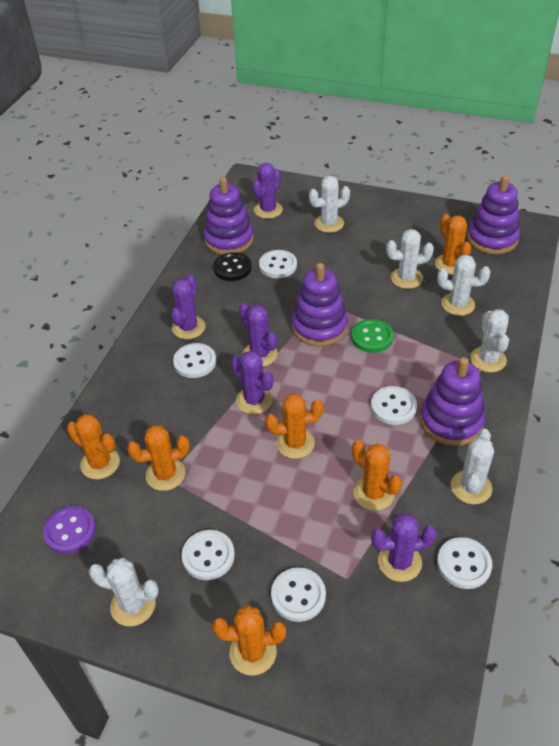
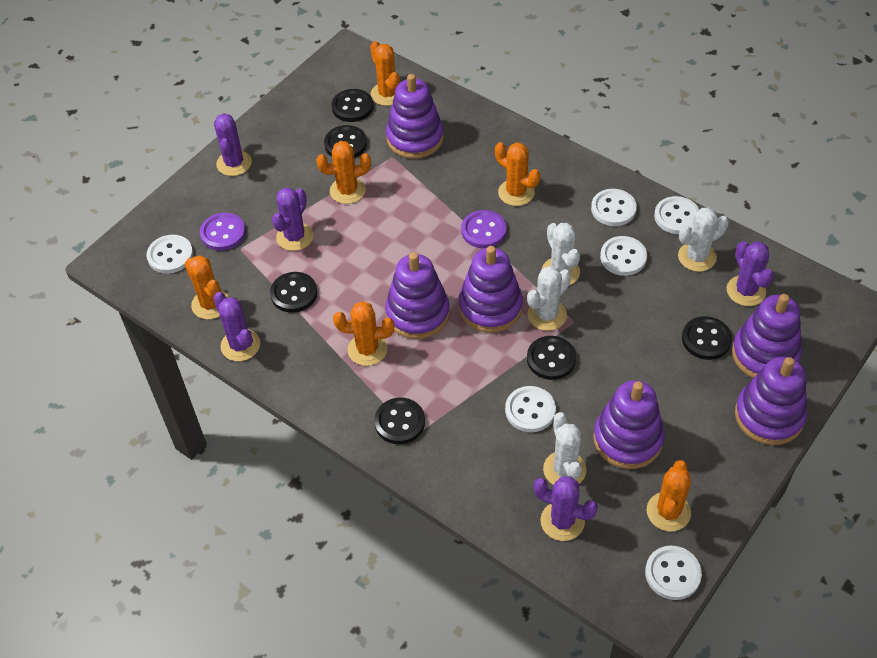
black button: [213,252,252,281] = 1 -> [270,272,317,313] [324,125,367,158] [331,89,373,122] [374,398,425,444] [527,336,576,380] [682,316,732,360] = 6
green button: [351,319,394,353] = 1 -> none = 0
purple button: [43,506,96,554] = 1 -> [200,213,246,251] [461,210,507,248] = 2
purple stacking toy: [204,177,254,255] [292,263,348,346] [420,357,485,446] [467,175,520,254] = 4 -> [385,252,450,339] [386,74,444,159] [459,246,523,333] [593,380,664,469] [732,294,802,378] [735,357,807,445] = 6
white cactus: [88,558,159,626] [309,176,350,233] [386,229,434,289] [437,255,490,316] [451,429,494,504] [470,309,509,372] = 6 -> [527,266,571,331] [542,223,580,285] [543,412,586,485] [678,207,729,272] = 4

